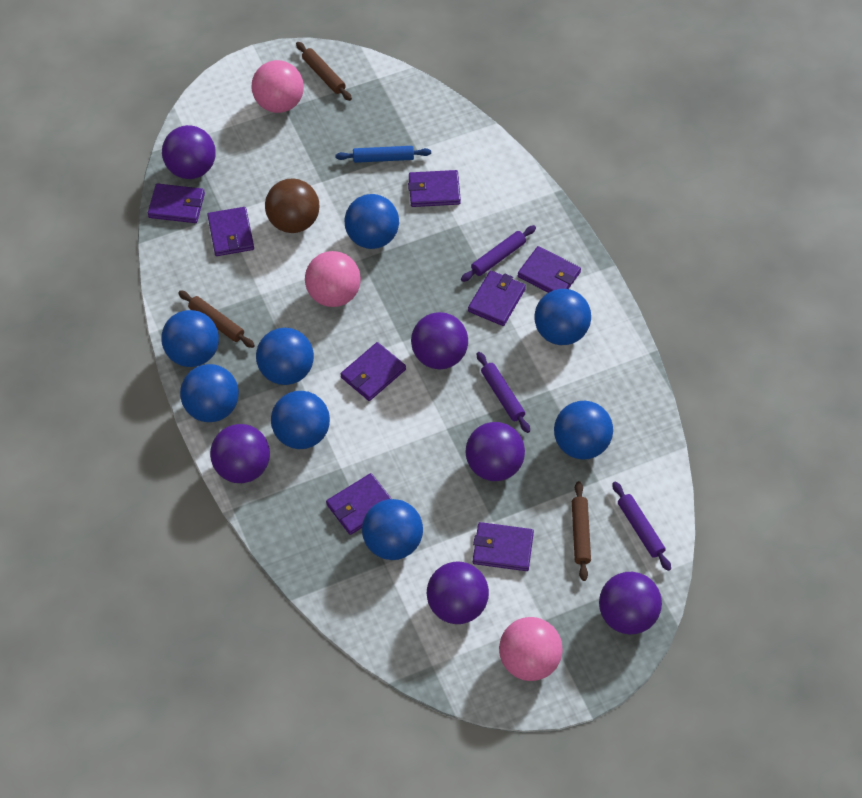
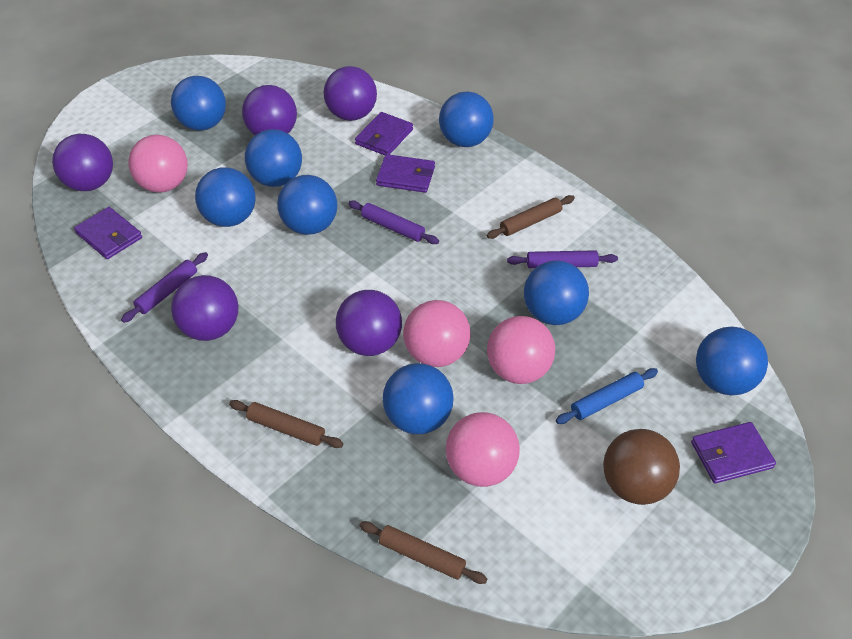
pink ball: [252,60,304,113] [305,251,361,307] [499,617,563,681] = 3 -> [128,135,188,193] [403,300,471,367] [446,412,520,487] [487,316,555,384] = 4
purple ball: [162,125,216,179] [210,424,270,483] [411,312,468,369] [427,561,489,624] [466,422,525,481] [599,572,662,634] = 6 -> [52,134,113,191] [171,275,238,341] [242,85,297,135] [324,66,377,121] [336,290,402,356] = 5
purple wallet: [148,183,205,223] [207,207,254,256] [326,473,392,535] [341,342,406,401] [408,170,461,207] [468,270,526,326] [473,522,534,571] [518,246,581,293] = 8 -> [74,207,142,259] [355,112,413,155] [376,154,435,193] [691,422,776,483] = 4

